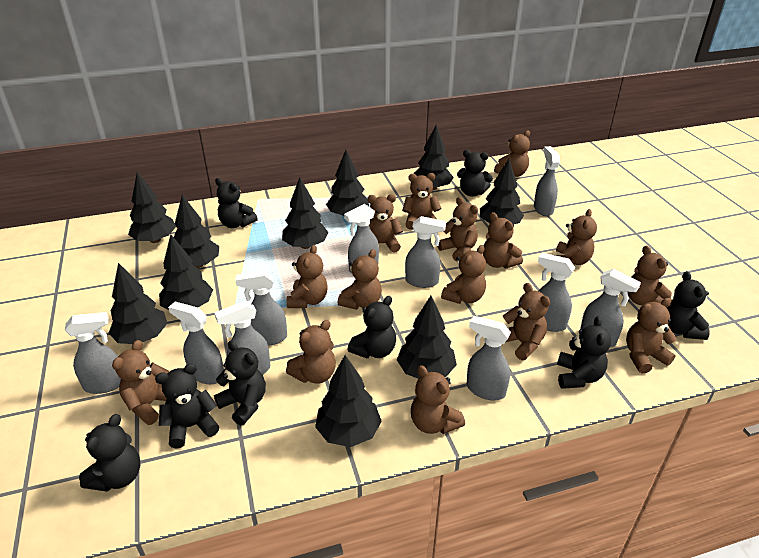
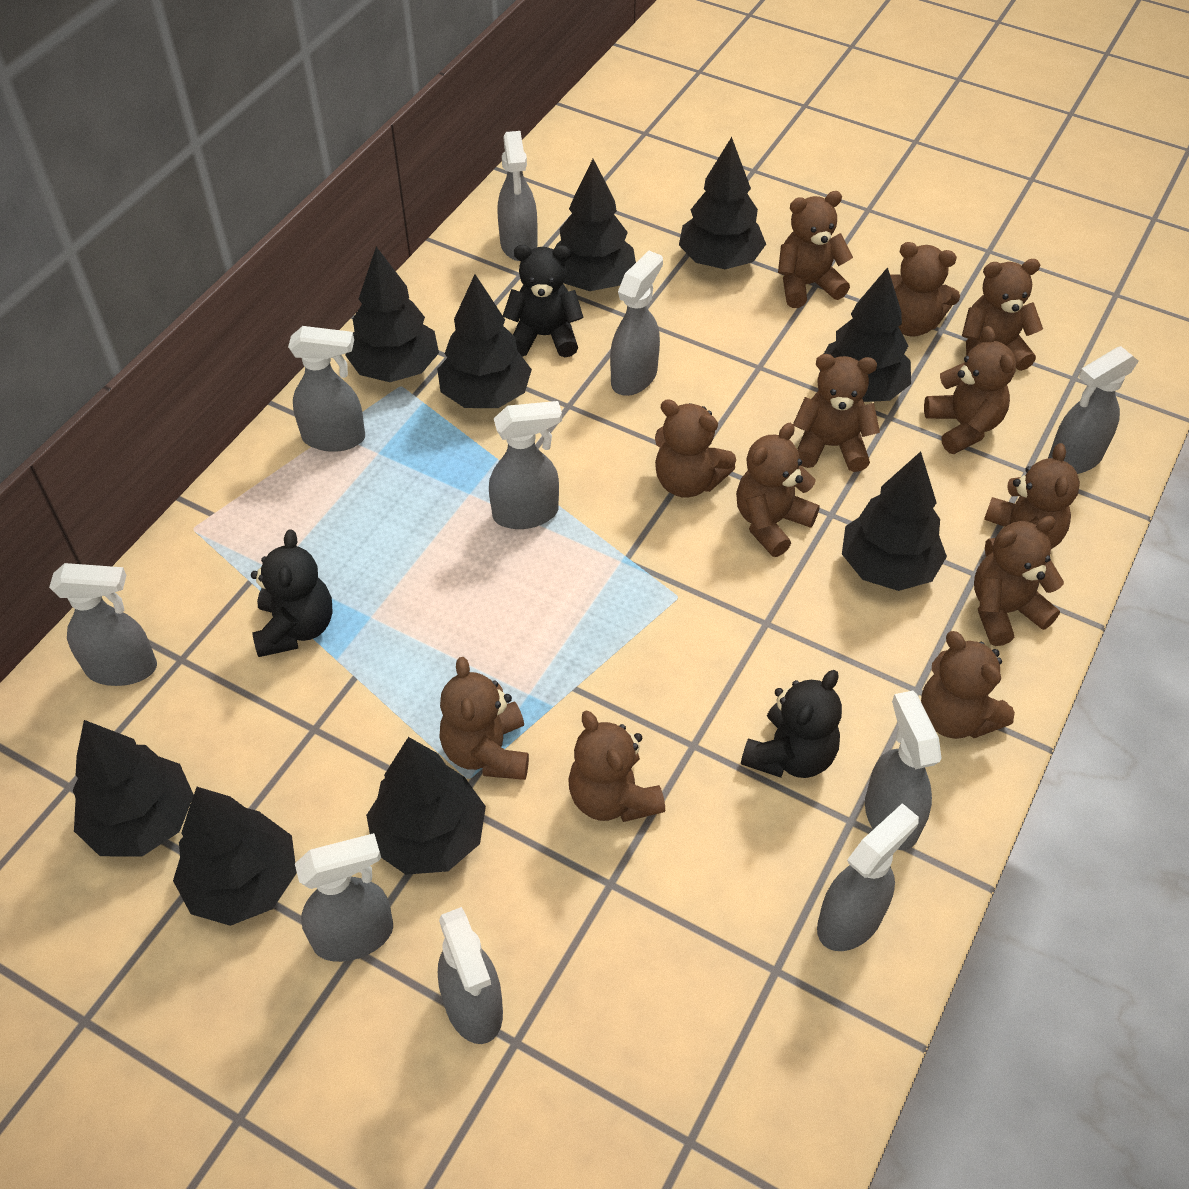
black teddy bear: [79,414,140,492] [155,364,220,448] [214,341,266,425] [215,178,258,228] [347,296,396,358] [457,150,493,197] [557,316,611,389] [667,271,710,340] = 8 -> [251,530,333,657] [503,245,584,357] [741,670,842,778] = 3
black tree: [108,263,167,344] [128,172,176,243] [159,234,213,310] [174,195,219,268] [282,177,329,249] [315,355,382,447] [326,150,369,215] [397,296,457,379] [414,125,454,190] [480,159,524,225] = 10 -> [73,720,194,857] [173,787,297,926] [345,247,439,382] [366,737,486,875] [437,274,532,408] [555,159,636,291] [679,137,766,269] [819,267,911,402] [842,451,947,591] = 9
brown teddy bear: [112,340,170,425] [286,320,336,384] [287,245,328,308] [338,249,382,310] [367,194,403,253] [402,173,441,230] [411,365,465,434] [437,197,478,261] [441,245,486,304] [483,212,523,268] [494,130,530,177] [503,283,550,360] [555,209,597,265] [626,298,677,373] [628,246,672,305] = 15 -> [439,657,529,780] [568,711,665,822] [655,399,736,498] [736,423,820,557] [778,191,853,308] [793,354,880,472] [890,242,960,337] [921,631,1015,739] [924,326,1016,454] [962,259,1043,371] [974,516,1064,646] [984,443,1080,557] = 12

